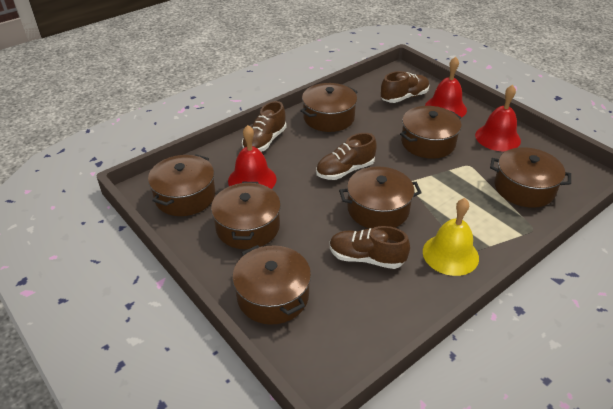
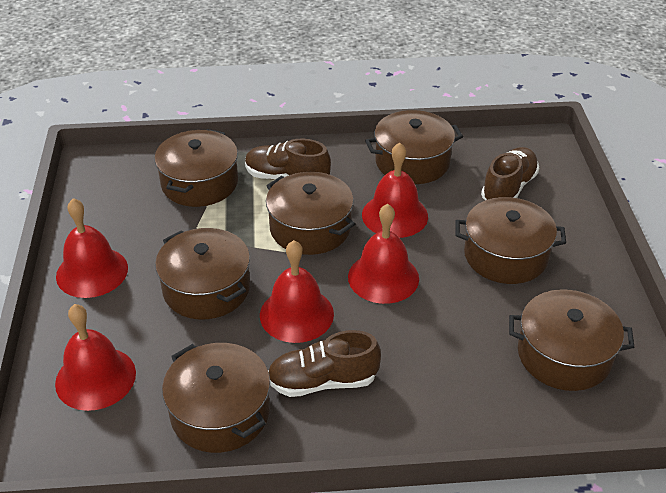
brown shoe: [242,101,286,152] [316,133,377,180] [329,226,410,269] [381,71,430,103] = 4 -> [245,139,331,179] [268,330,381,397] [481,147,539,200] = 3
red bell: [228,125,277,189] [425,57,467,118] [475,85,521,151] = 3 -> [55,304,136,411] [56,198,128,298] [260,240,334,343] [348,204,419,304] [362,142,428,238] = 5
yellow bell: [423,198,479,276] = 1 -> none = 0

